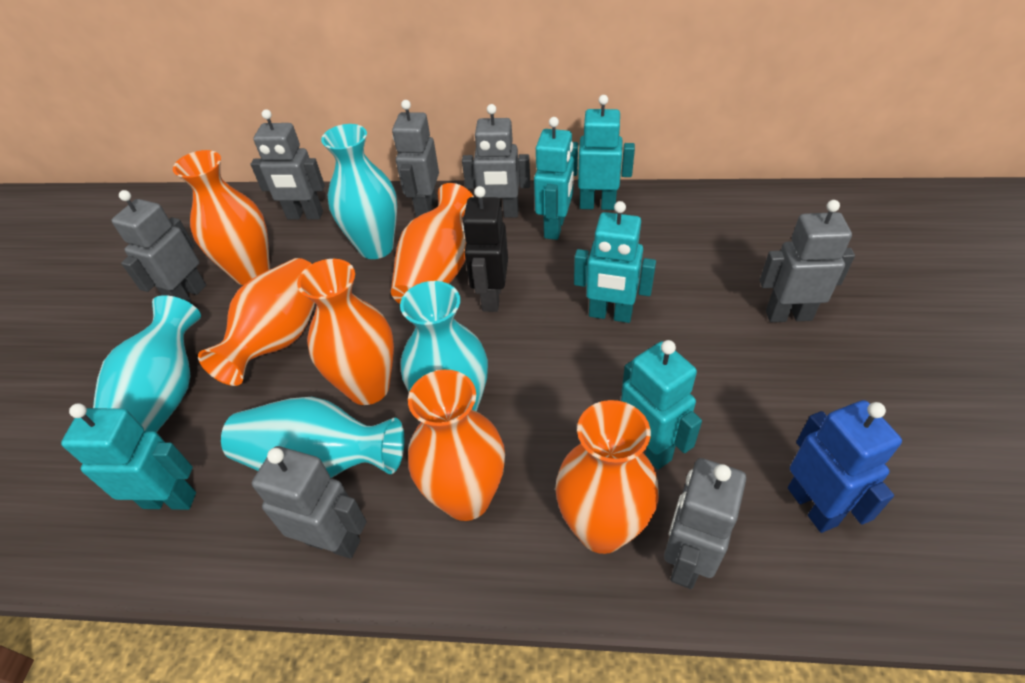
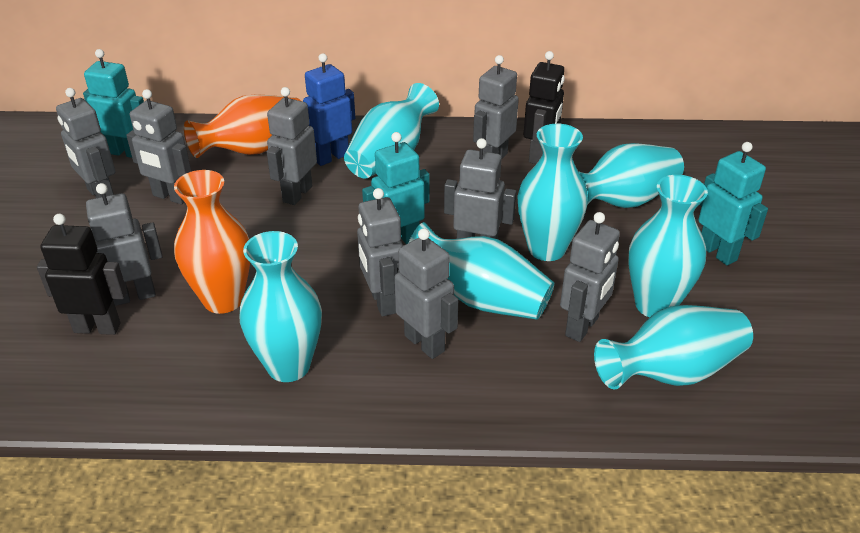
black robot: [462,186,508,312] = 1 -> [37,213,127,335] [524,51,565,164] = 2
grey robot: [111,190,206,303] [251,109,325,220] [252,446,367,559] [392,100,439,218] [462,104,530,218] [664,458,746,589] [760,200,855,322] = 7 -> [56,88,115,198] [86,183,163,306] [126,89,191,204] [267,87,317,205] [357,188,403,317] [394,228,458,359] [444,138,516,239] [473,55,519,158] [560,212,620,342] = 9
orange vase: [173,150,270,285] [198,258,315,386] [297,259,394,405] [391,183,474,304] [408,370,505,521] [555,400,659,554] = 6 -> [174,170,250,314] [184,94,301,158] = 2
turquoise robot: [61,403,196,510] [534,117,574,240] [571,95,635,210] [574,201,656,323] [621,340,702,470] = 5 -> [83,49,144,158] [362,132,430,244] [698,142,768,265] = 3
turquoise vase: [93,295,201,432] [221,397,405,478] [321,124,397,259] [400,281,488,411] = 4 -> [239,231,322,382] [344,83,439,178] [409,222,554,320] [517,124,588,261] [578,143,684,208] [594,305,753,390] [628,175,708,318] = 7

